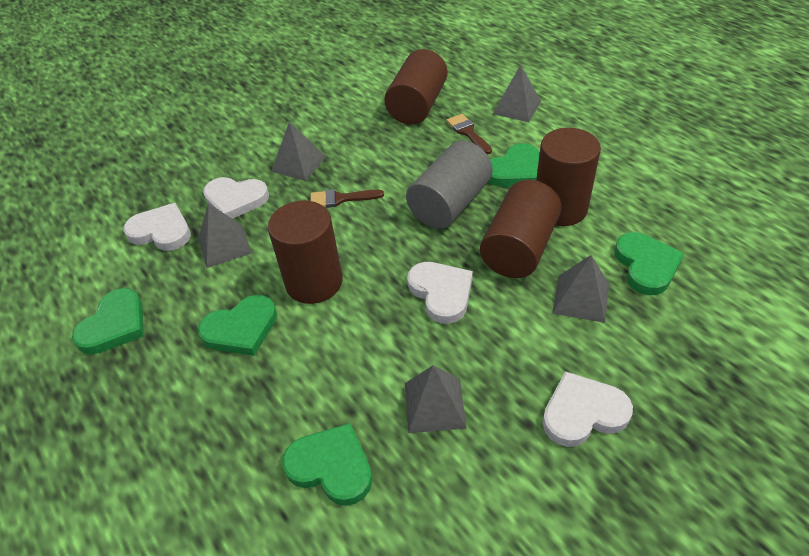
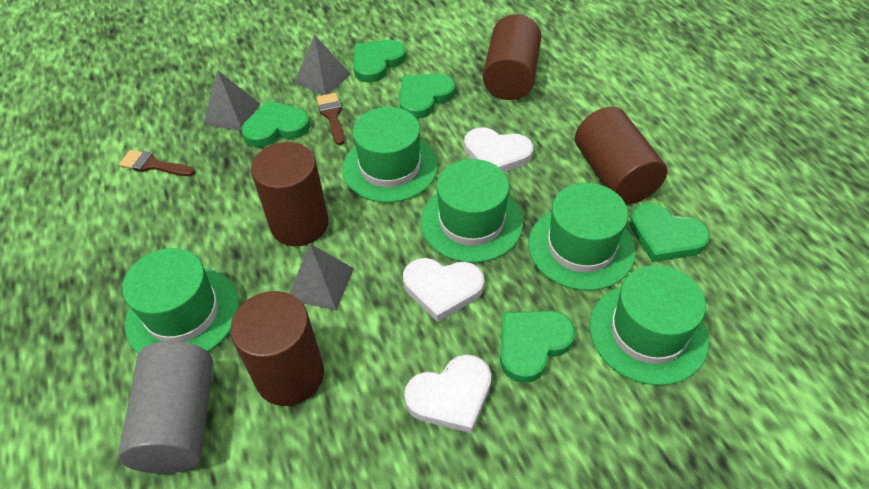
green hat: none = 0 -> [122,248,239,354] [342,107,438,203] [421,159,523,263] [529,183,636,291] [590,265,709,385] = 5
grey pyramid: [198,203,252,268] [271,122,326,181] [405,365,467,433] [493,65,541,122] [552,255,609,323] = 5 -> [203,71,260,131] [289,244,354,311] [294,35,351,95] = 3
white heart: [123,203,191,251] [203,177,269,219] [407,262,473,324] [542,371,633,447] = 4 -> [403,258,484,322] [404,355,491,433] [464,127,533,172] = 3

